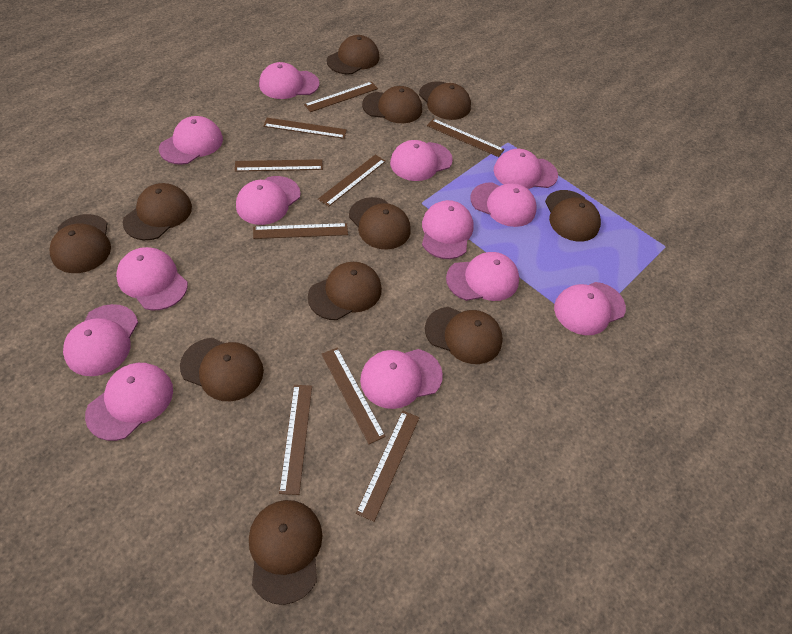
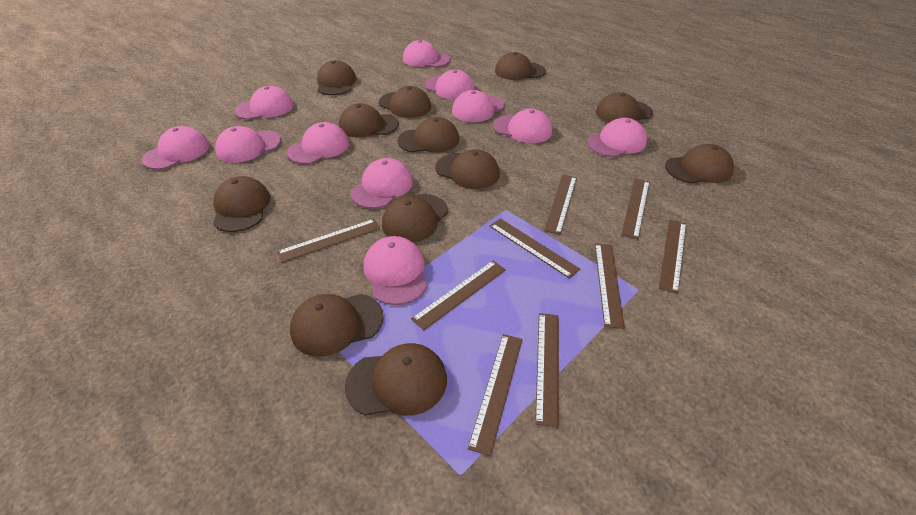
brown cap: [50,214,111,273] [123,183,192,240] [180,338,264,401] [249,500,322,605] [308,262,382,320] [327,35,380,74] [349,197,411,250] [362,86,422,123] [419,81,471,120] [425,307,503,364] [545,190,601,242] = 11 -> [213,176,270,232] [290,294,383,357] [317,60,356,95] [339,103,399,137] [345,343,447,416] [379,86,431,118] [382,194,448,243] [398,117,459,153] [435,149,500,189] [495,52,546,80] [596,92,653,123] [665,144,734,184] = 12
pink cap: [63,304,138,376] [85,363,173,441] [116,247,188,310] [159,116,223,165] [236,176,301,225] [259,62,319,99] [360,349,443,409] [390,140,453,181] [422,200,474,259] [446,252,519,301] [470,182,537,227] [494,149,558,189] [554,282,626,335] = 13 -> [142,126,210,170] [215,126,281,163] [235,86,294,120] [287,122,349,164] [350,158,413,209] [364,236,427,305] [403,40,451,68] [425,70,475,100] [452,90,504,122] [493,109,552,143] [587,118,647,157] = 11

